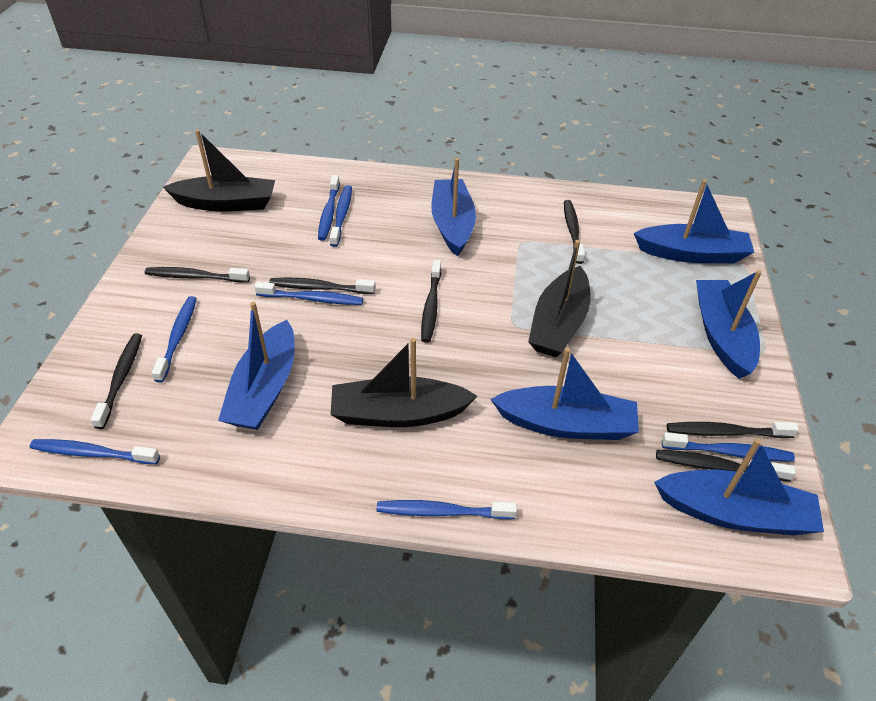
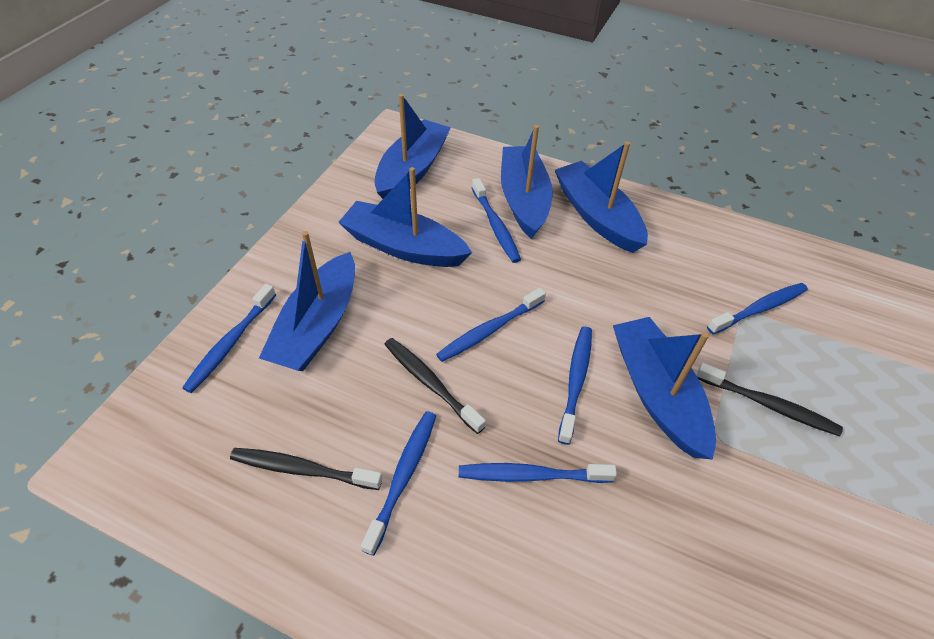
black boat: [163,129,275,211] [331,338,477,427] [528,240,591,357] = 3 -> none = 0
black toothbrush: [91,333,142,429] [145,267,250,283] [269,278,375,294] [421,260,441,343] [564,200,585,264] [656,450,796,482] [667,422,799,438] = 7 -> [230,448,382,490] [384,338,486,434] [696,363,843,436] = 3

